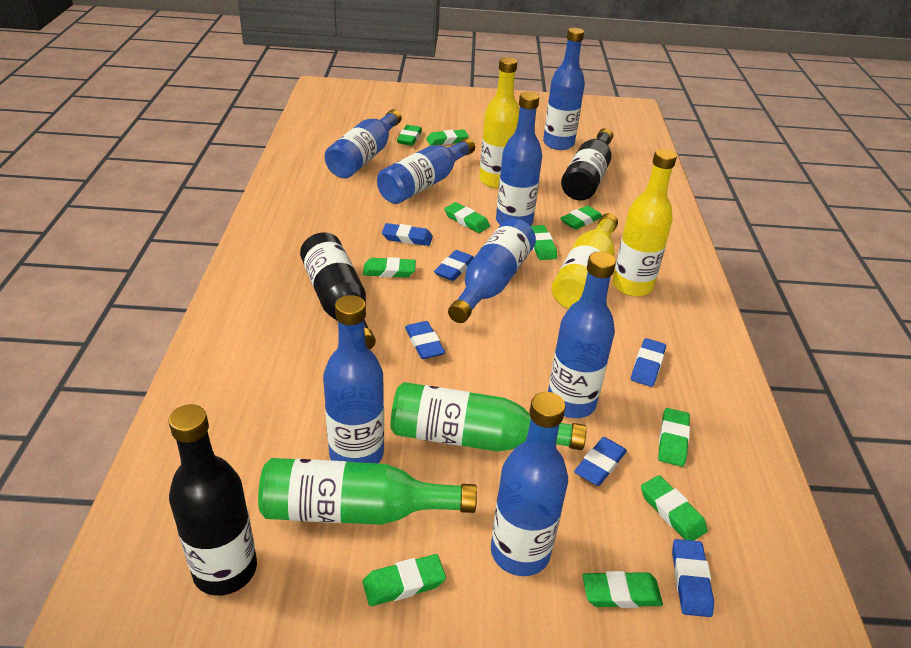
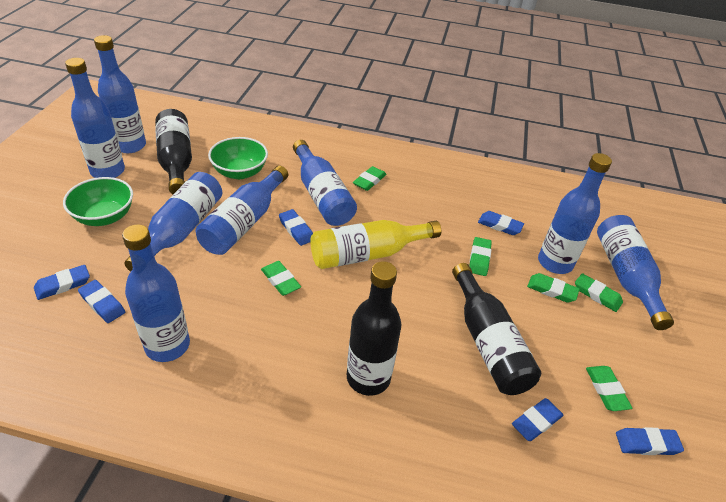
green bottle: [258,458,477,525] [391,382,587,452] = 2 -> none = 0
green bowl: none = 0 -> [63,177,133,226] [208,137,268,179] = 2
green eraser: [363,257,416,278] [363,554,446,606] [397,125,422,146] [426,129,469,146] [444,202,490,233] [530,225,557,260] [560,206,602,230] [582,571,663,608] [641,475,708,541] [658,408,690,467] = 10 -> [261,261,301,296] [353,166,386,191] [469,237,492,276] [527,273,580,303] [575,273,623,312] [586,366,633,411] = 6
yellow bottle: [479,57,520,188] [552,213,618,309] [612,149,677,297] = 3 -> [310,220,441,269] = 1

